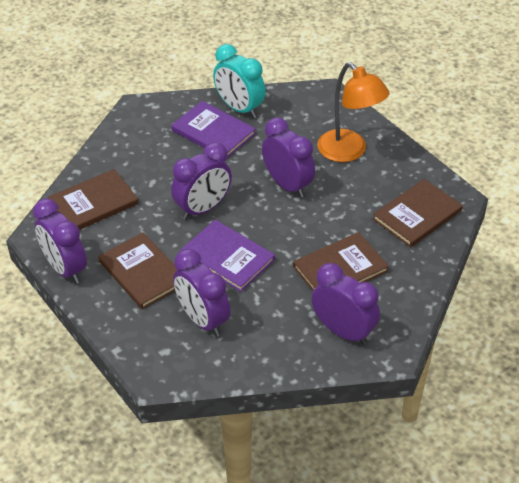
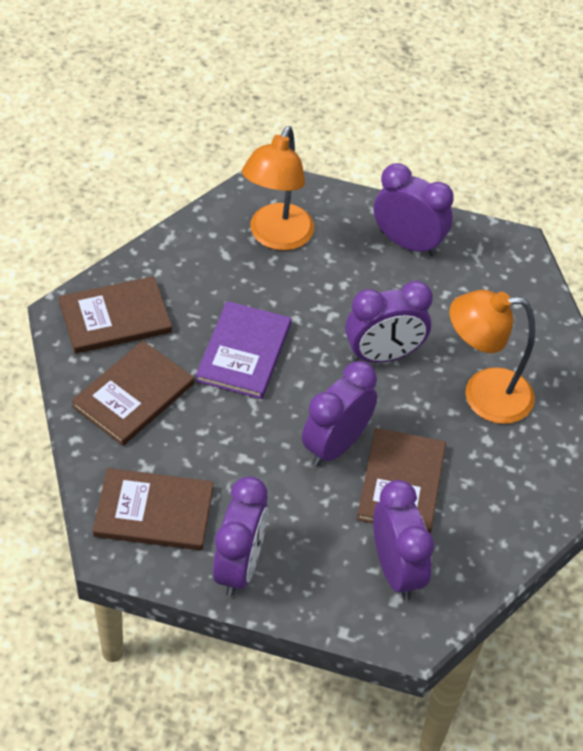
orange lamp: [317,62,390,162] = 1 -> [242,126,314,251] [450,290,536,424] = 2
purple book: [171,101,256,158] [181,220,275,292] = 2 -> [196,301,291,399] = 1
turquoise clock: [213,44,266,118] = 1 -> none = 0

